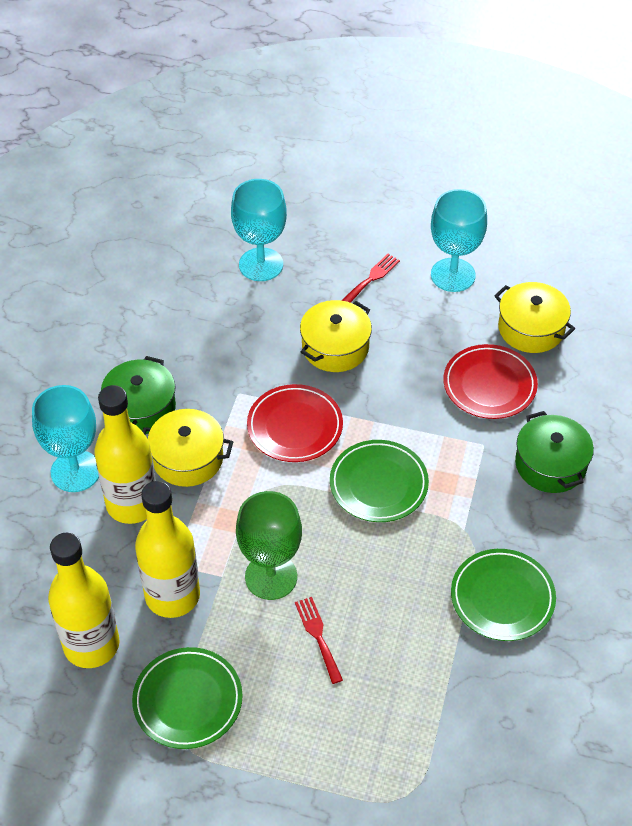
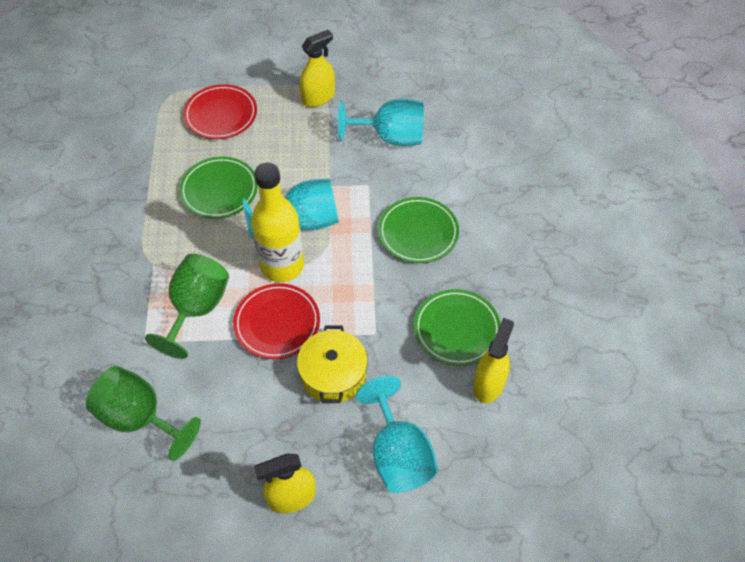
green goblet: [236,491,302,600] = 1 -> [86,366,201,461] [145,254,229,359] = 2
green pot: [101,356,176,434] [515,411,594,493] = 2 -> none = 0
red fork: [295,597,343,684] [341,254,400,303] = 2 -> none = 0
yellow bottle: [48,533,119,668] [94,385,156,524] [135,481,200,618] = 3 -> [251,163,304,282] = 1
yellow pot: [142,409,233,487] [300,300,372,372] [494,282,575,353] = 3 -> [297,325,368,403] = 1
yellow spray bottle: none = 0 -> [254,454,316,513] [300,30,335,107] [473,318,514,403] = 3

